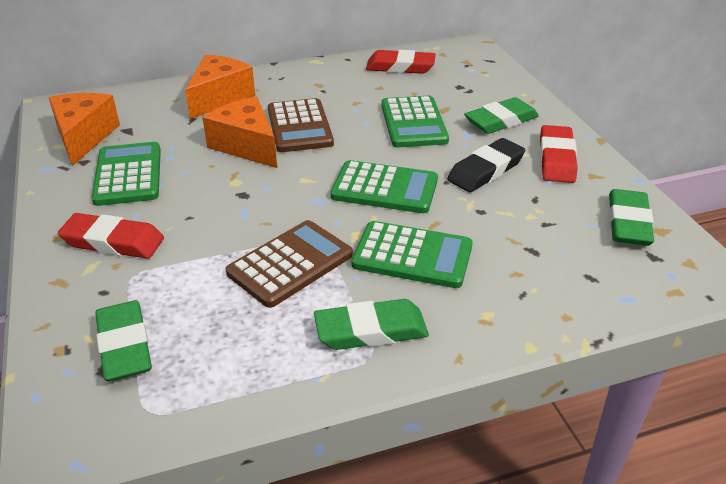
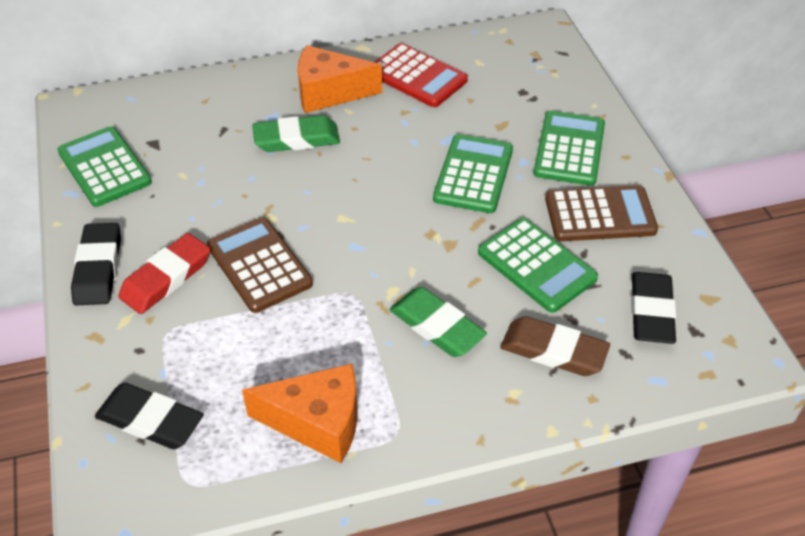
black eraser: [447,138,525,192] = 1 -> [71,223,121,305] [95,383,204,449] [631,272,676,344] = 3
brown eraser: none = 0 -> [500,316,610,376] = 1
green eraser: [95,300,152,381] [314,299,429,350] [464,97,539,134] [609,189,654,246] = 4 -> [252,115,340,152] [390,287,487,357] = 2
orange cheese: [49,93,120,166] [185,55,255,119] [202,97,277,168] = 3 -> [242,364,357,463] [298,45,382,113] = 2
red calculator: none = 0 -> [375,43,468,107] = 1
red eraser: [58,213,164,259] [366,50,436,74] [540,125,578,183] = 3 -> [118,233,210,314] = 1

